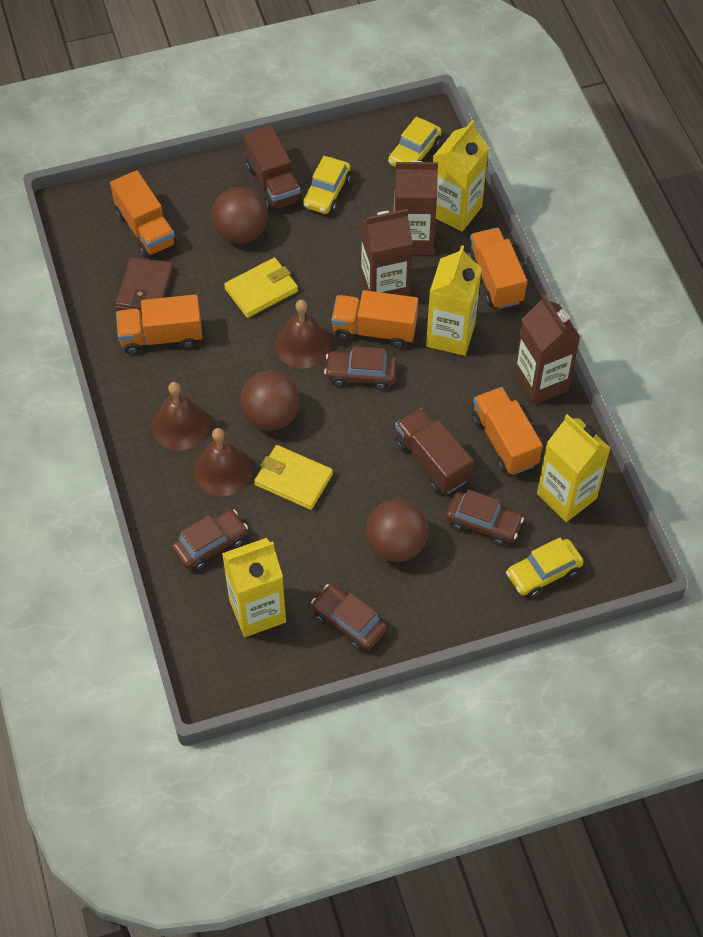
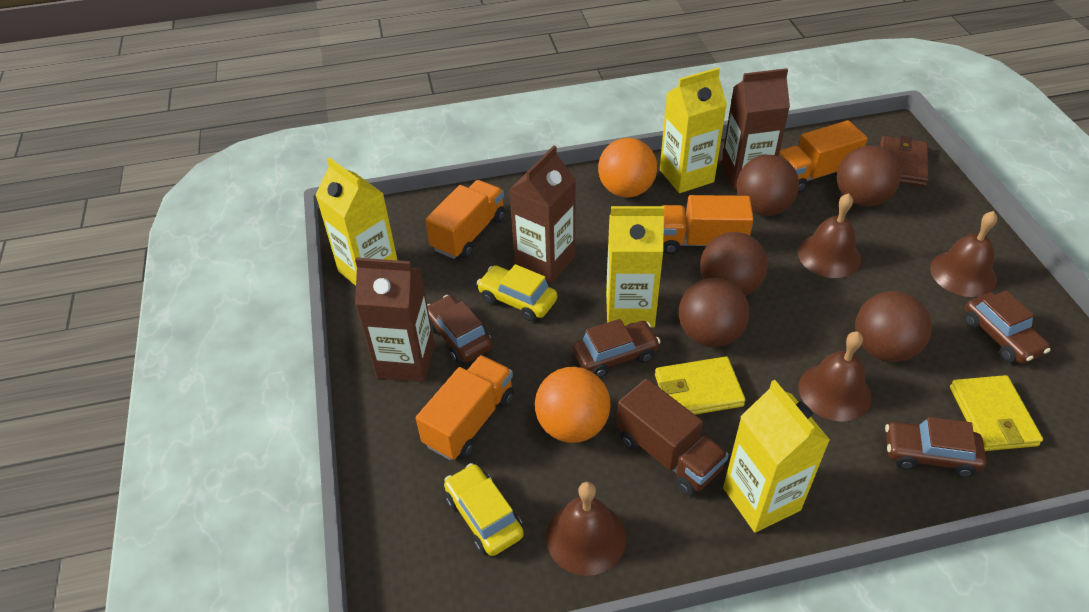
brown ball: [211,187,267,244] [240,371,300,431] [366,499,428,562] = 3 -> [679,278,750,347] [700,232,768,296] [736,155,799,216] [837,146,901,207] [855,291,932,362] = 5
brown bell: [151,382,210,450] [193,428,253,496] [275,300,332,369] = 3 -> [546,482,626,576] [798,193,861,278] [799,331,872,422] [930,211,997,297] = 4
brown truck: [244,125,302,211] [395,408,473,494] = 2 -> [616,378,729,496] = 1
orange ball: none = 0 -> [535,367,611,443] [598,138,657,198] = 2
orange truck: [110,170,177,257] [116,294,202,354] [332,290,418,348] [468,228,527,309] [472,387,543,475] = 5 -> [416,355,514,460] [425,180,505,259] [662,195,754,254] [779,120,868,193] = 4
yellow car: [303,156,351,214] [388,117,442,167] [506,537,584,598] = 3 -> [444,463,524,556] [477,264,557,322] = 2

